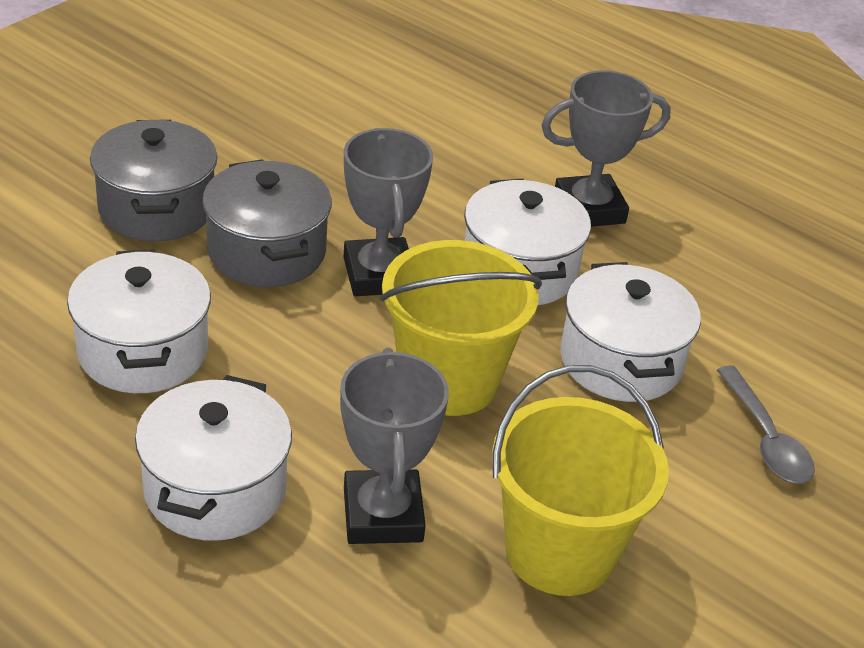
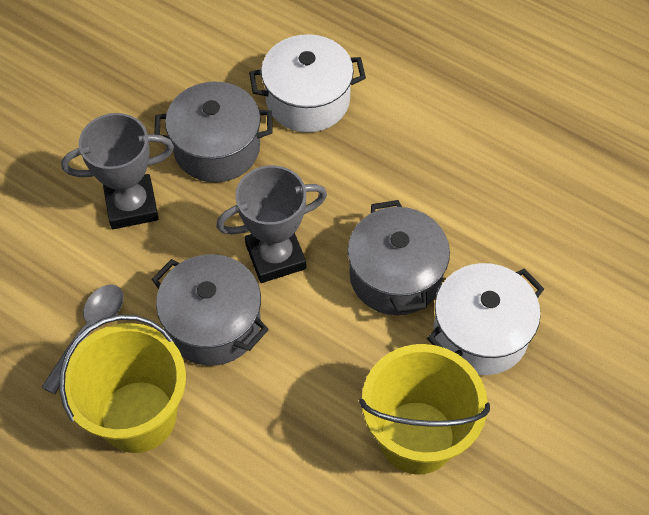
grey pot: [90,120,217,242] [202,159,332,287] = 2 -> [152,254,269,366] [154,82,273,182] [348,200,450,315] = 3
grey trophy: [340,348,449,544] [343,128,433,297] [541,70,671,227] = 3 -> [61,113,174,229] [216,165,327,283] = 2
white pot: [67,249,211,393] [135,375,292,541] [464,179,591,305] [560,262,701,402] = 4 -> [249,34,366,133] [427,263,544,375] = 2

